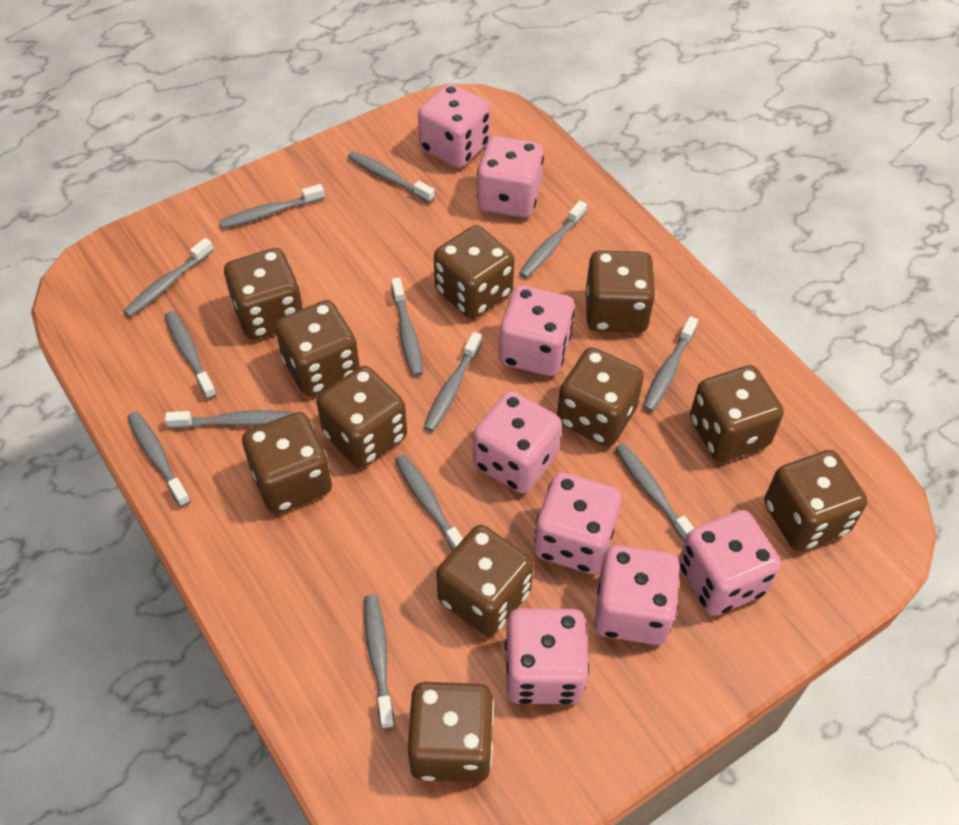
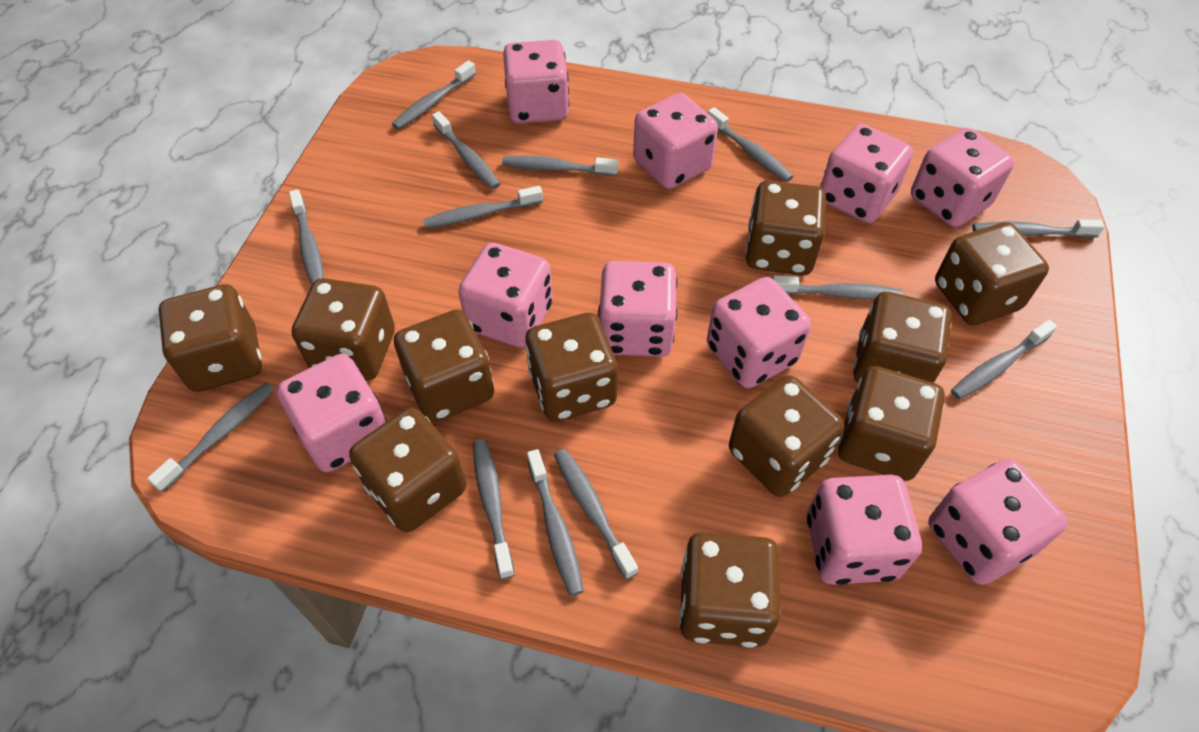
pink dice: [418,83,490,168] [473,391,562,494] [477,136,544,218] [499,285,575,376] [505,608,589,704] [534,472,621,574] [594,545,680,645] [679,510,781,616] = 8 -> [277,354,387,472] [458,243,552,348] [503,40,569,124] [598,261,677,357] [633,93,718,189] [707,277,811,388] [807,475,922,585] [820,124,913,223] [911,128,1014,227] [928,459,1068,585] = 10

